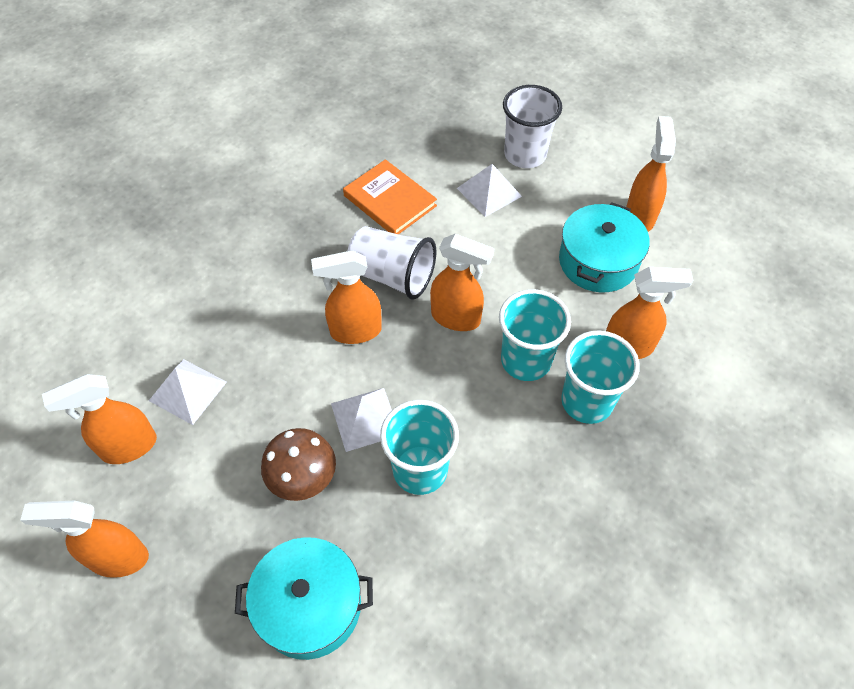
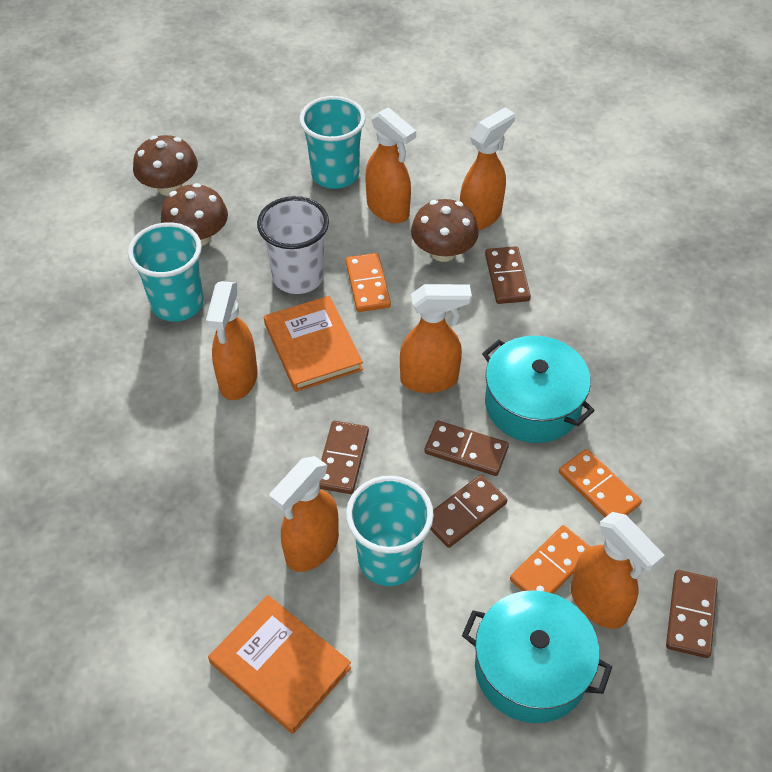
brown domino: none = 0 -> [319,421,369,494] [424,421,509,476] [430,474,507,548] [485,246,531,304] [666,570,718,658] = 5
brown mushroom: [261,428,336,501] = 1 -> [133,135,198,196] [161,183,228,246] [411,199,479,262] = 3
orange book: [343,159,437,235] = 1 -> [208,595,351,734] [264,296,363,392] = 2
orange domino: none = 0 -> [346,253,391,312] [510,525,591,594] [559,449,642,517] = 3
white cup: [348,226,436,299] [503,85,562,168] = 2 -> [257,196,329,294] = 1
white pyramid: [149,359,227,425] [331,388,392,452] [457,164,522,217] = 3 -> none = 0

